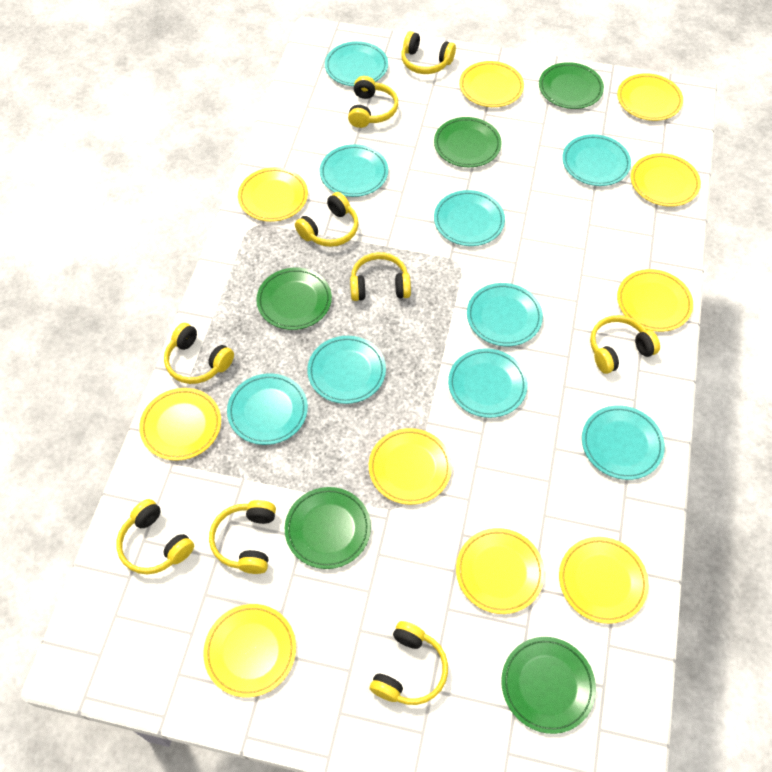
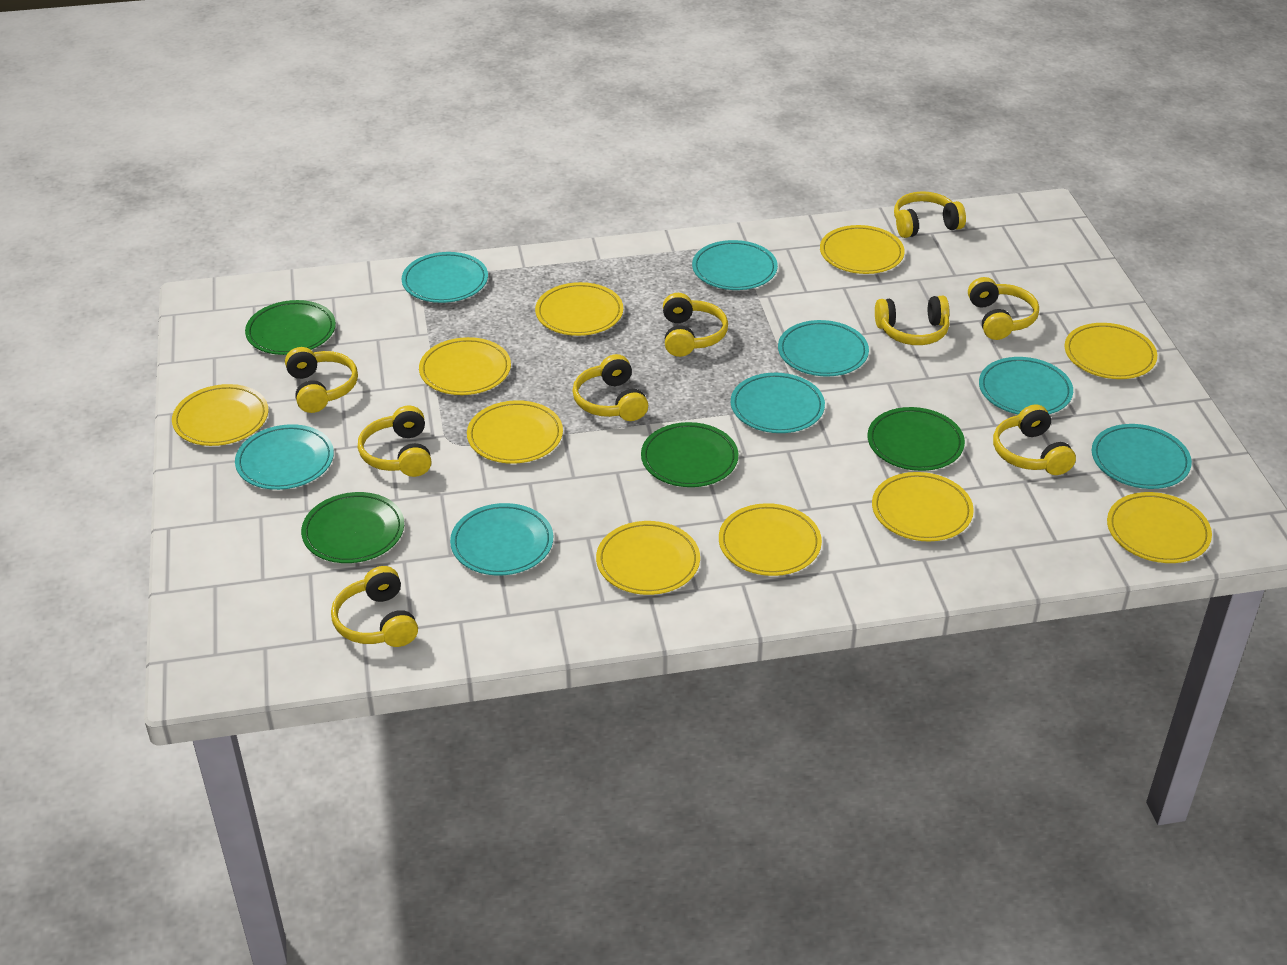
green plate: [256,268,332,330] [285,487,371,569] [434,117,501,167] [501,637,596,734] [539,62,604,109] = 5 -> [245,300,336,355] [301,492,404,563] [641,422,738,487] [868,407,965,471] = 4
turquoise plate: [227,373,308,445] [307,336,386,404] [320,144,388,197] [325,41,388,86] [434,190,505,246] [448,348,528,418] [467,283,543,346] [562,134,631,186] [582,405,665,480] = 9 -> [235,424,334,490] [402,252,488,303] [450,503,553,575] [692,240,778,290] [731,373,825,433] [778,320,869,376] [979,357,1073,415] [1092,424,1192,489] = 8

